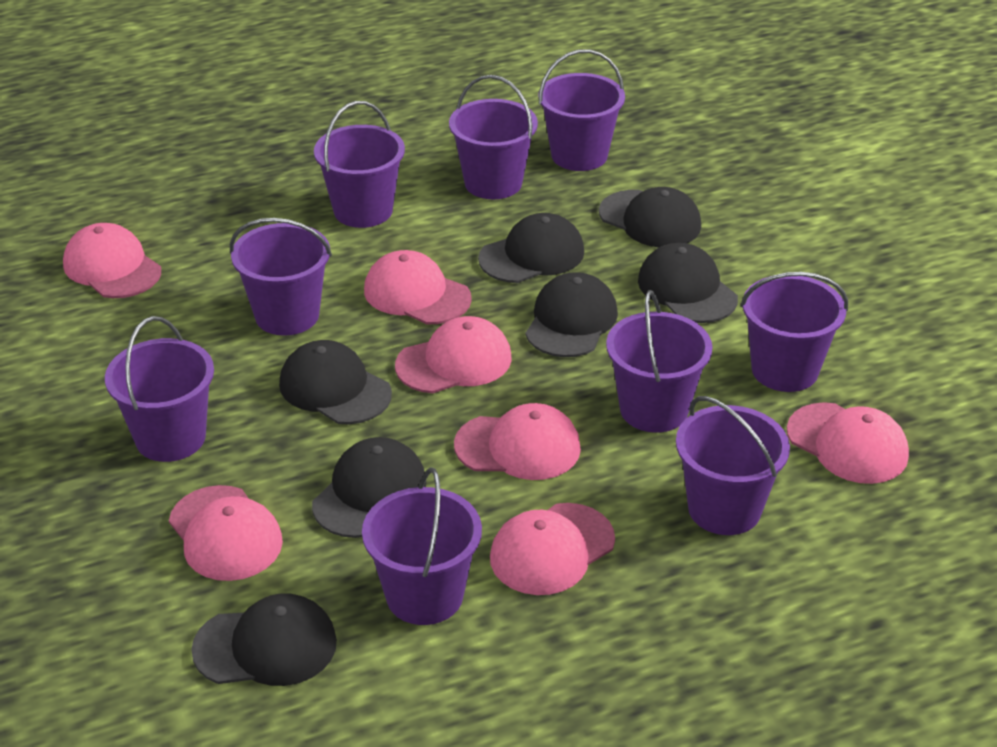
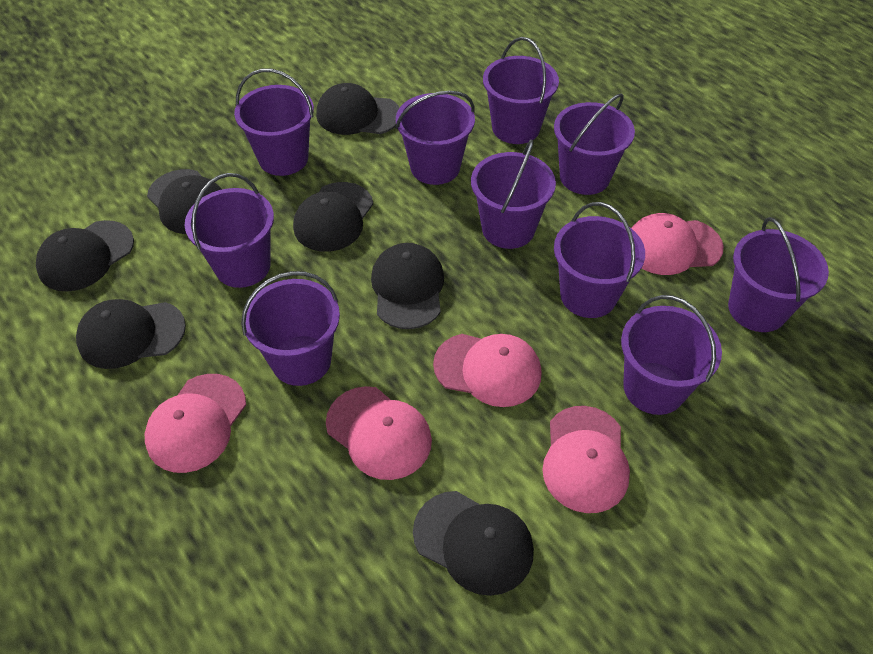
pink cap: [63,223,161,298] [169,485,283,581] [364,250,472,324] [395,316,512,393] [454,403,581,480] [490,503,615,595] [787,402,909,484] = 7 -> [145,374,246,473] [326,386,432,480] [433,334,541,407] [542,406,630,513] [631,213,724,275] = 5
purple bucket: [105,316,214,462] [230,218,332,335] [314,101,405,228] [362,467,482,625] [449,75,538,199] [538,49,625,171] [606,290,713,433] [676,396,790,535] [740,272,848,392] = 9 -> [185,173,274,288] [234,69,314,176] [241,271,340,386] [396,91,475,185] [471,140,556,249] [483,37,559,144] [554,93,635,195] [554,202,645,318] [621,295,722,415] [728,217,829,332] = 10

